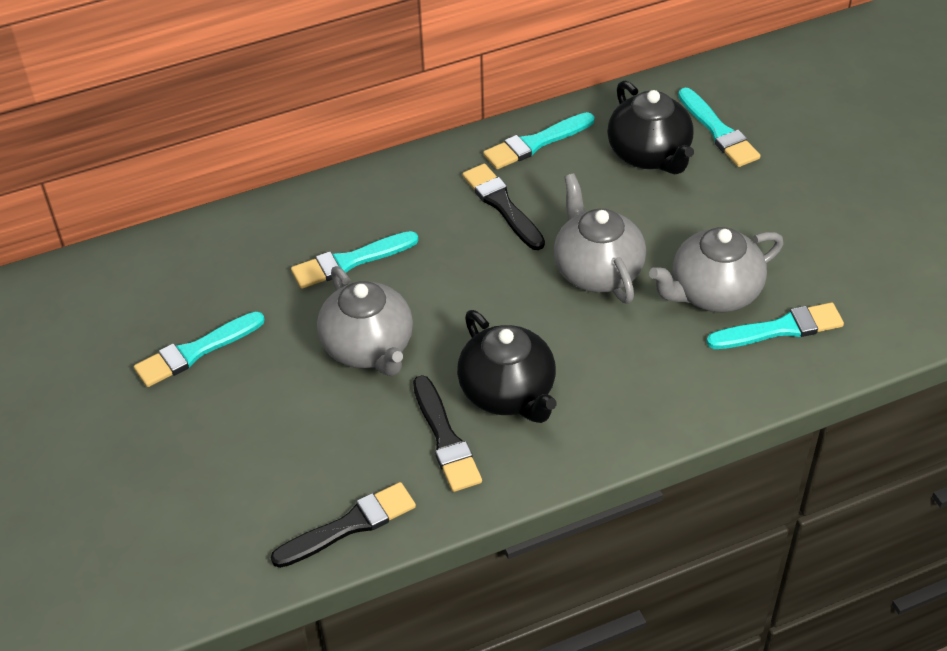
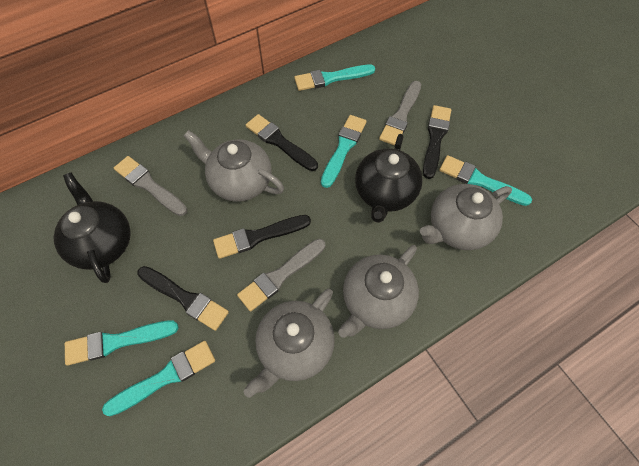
black brush: [271,482,416,568] [413,375,482,492] [462,163,545,250] = 3 -> [137,266,229,331] [213,215,311,259] [246,114,318,171] [423,105,451,179] = 4
grey brush: none = 0 -> [114,156,187,216] [237,239,325,312] [379,81,421,146] = 3
grey teapot: [317,266,413,376] [554,173,646,304] [649,227,784,313] = 3 -> [184,130,284,202] [244,288,335,398] [338,245,419,338] [420,184,512,250] = 4

